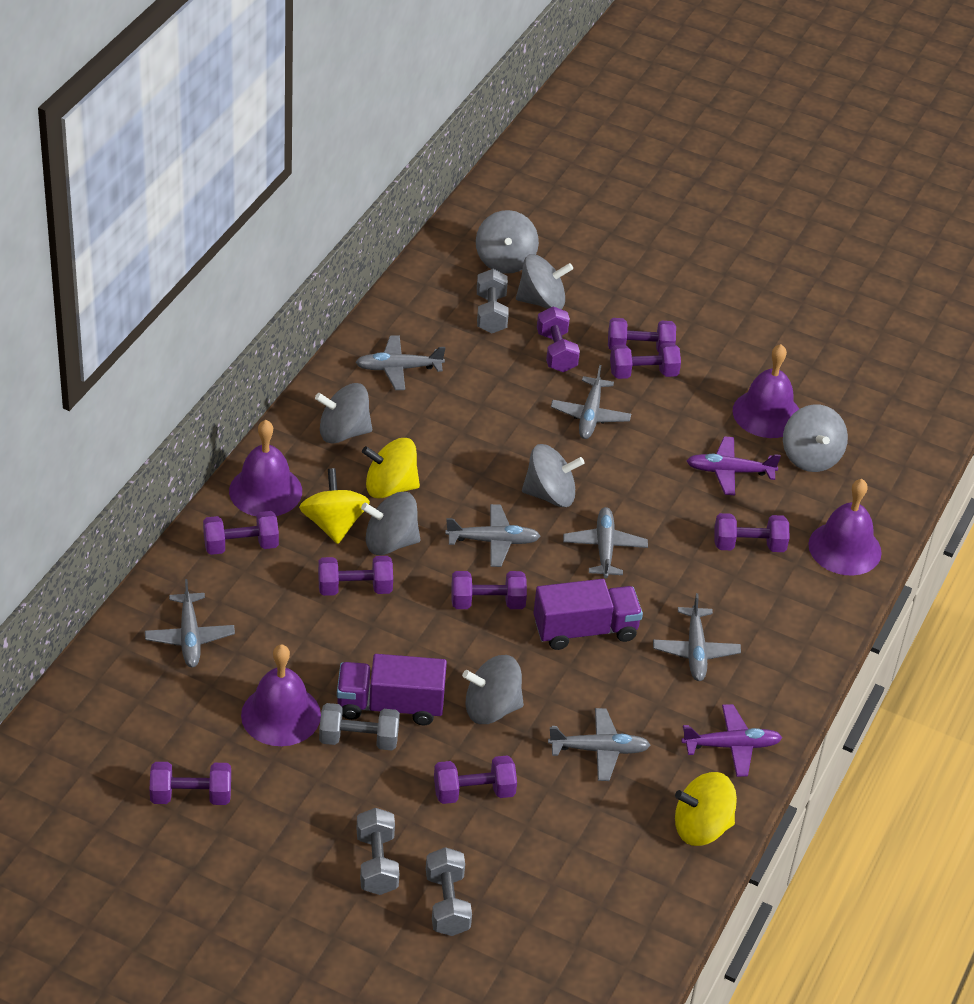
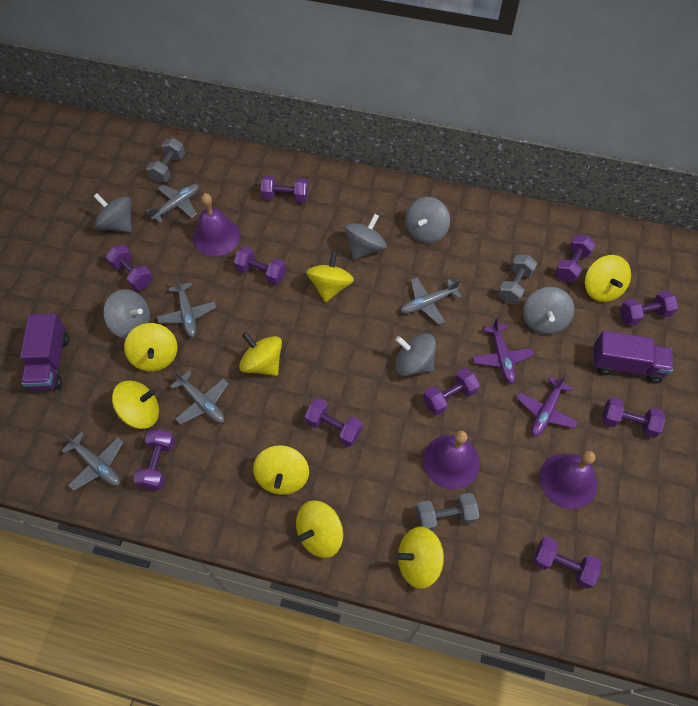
grey dumbbell: [319,703,400,750] [357,808,399,895] [426,847,472,936] [477,269,509,333] = 4 -> [146,138,185,183] [416,493,479,531] [498,255,537,304] = 3
grey plane: [145,579,235,668] [355,335,445,390] [445,504,540,567] [548,708,650,781] [551,365,631,439] [563,507,648,578] [653,593,741,681] = 7 -> [61,432,123,491] [146,184,199,223] [157,276,216,337] [170,370,229,424] [400,278,462,325] = 5
grey spinning top: [315,383,372,443] [361,492,421,555] [462,655,524,724] [476,210,539,274] [516,254,573,309] [522,444,584,507] [783,404,848,472] = 7 -> [93,193,132,233] [103,289,150,339] [344,214,387,260] [395,333,436,376] [405,197,450,244] [523,287,575,335] = 6
purple bell: [229,420,302,516] [241,644,321,746] [733,344,799,438] [808,479,882,576] = 4 -> [193,193,241,256] [423,430,480,489] [539,451,597,509] = 3
purple dumbbell: [150,762,231,805] [203,511,279,555] [318,556,393,596] [434,755,517,804] [451,571,527,609] [537,306,580,372] [608,318,676,352] [610,343,681,379] [715,513,789,552] = 9 -> [106,245,153,291] [133,429,175,490] [234,247,286,285] [261,176,308,203] [305,398,362,447] [423,368,480,415] [533,537,601,589] [555,235,596,283] [602,397,665,438] [620,290,678,326] = 10
yellow spinning top: [299,468,370,544] [362,438,420,499] [675,772,737,846] = 3 -> [112,380,159,429] [124,323,177,372] [239,332,282,376] [253,445,309,495] [296,500,343,558] [306,251,354,302] [396,527,444,589] [585,255,631,302] = 8

